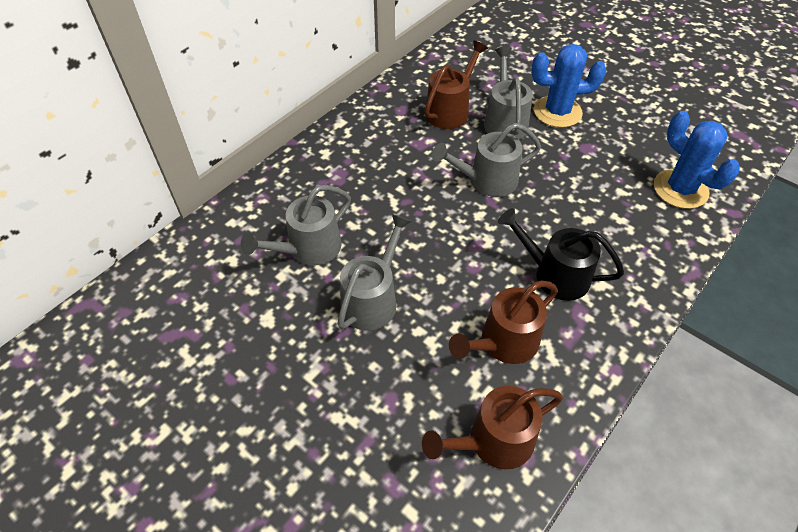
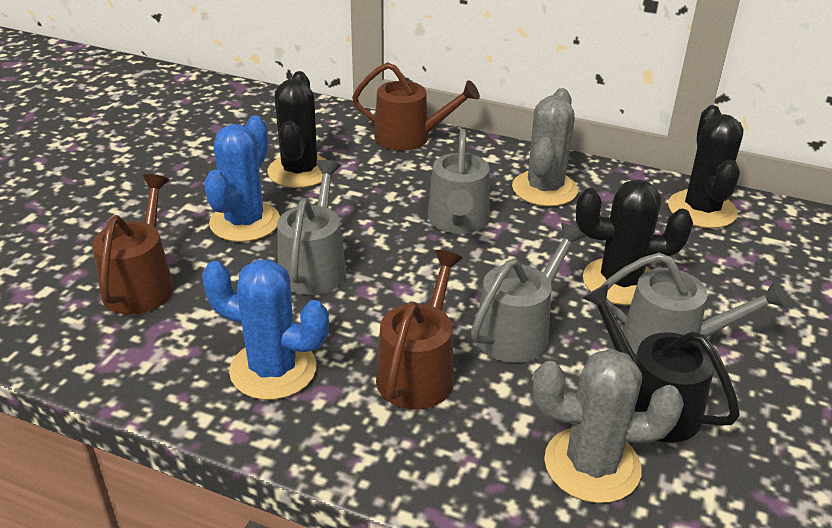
black cactus: none = 0 -> [267,71,326,188] [576,180,693,305] [668,105,744,228] = 3
grey cactus: none = 0 -> [512,88,578,206] [533,349,684,503] = 2

